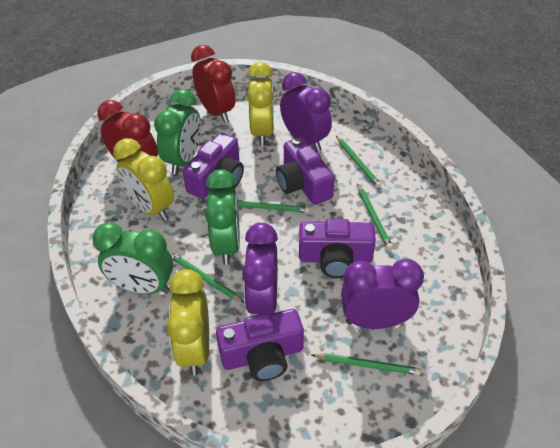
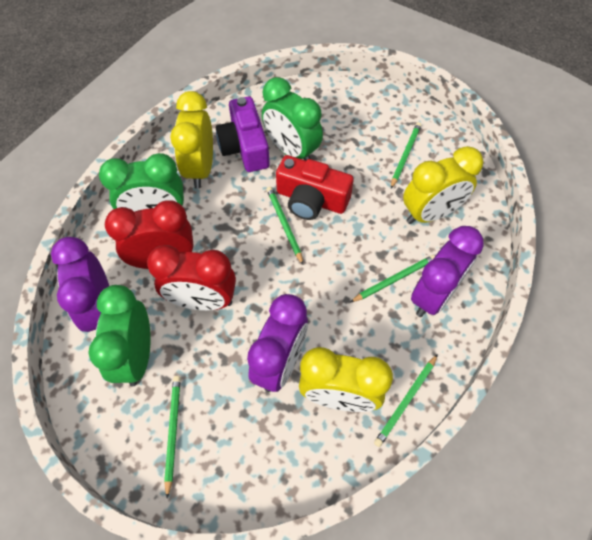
purple camera: [182,133,244,199] [216,309,304,381] [276,137,335,205] [299,219,376,278] = 4 -> [216,96,270,172] = 1
red camera: none = 0 -> [276,155,354,220] = 1

